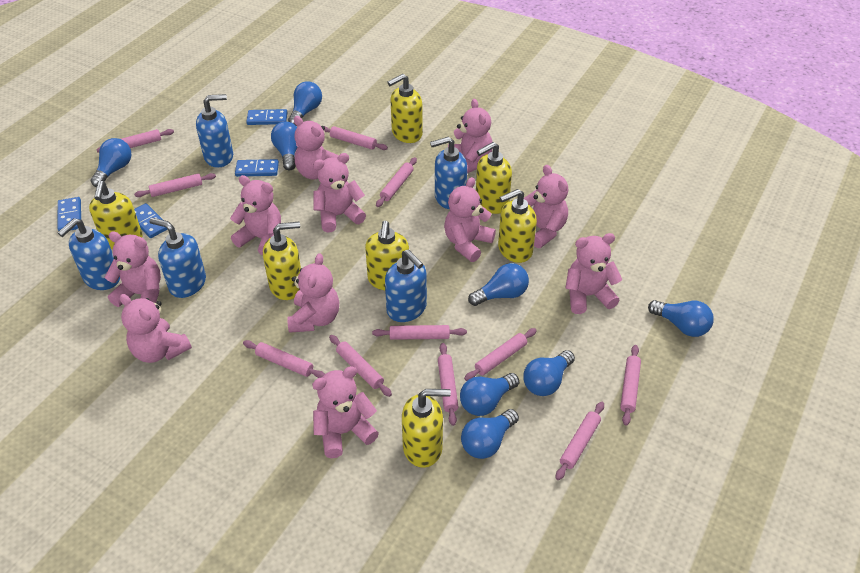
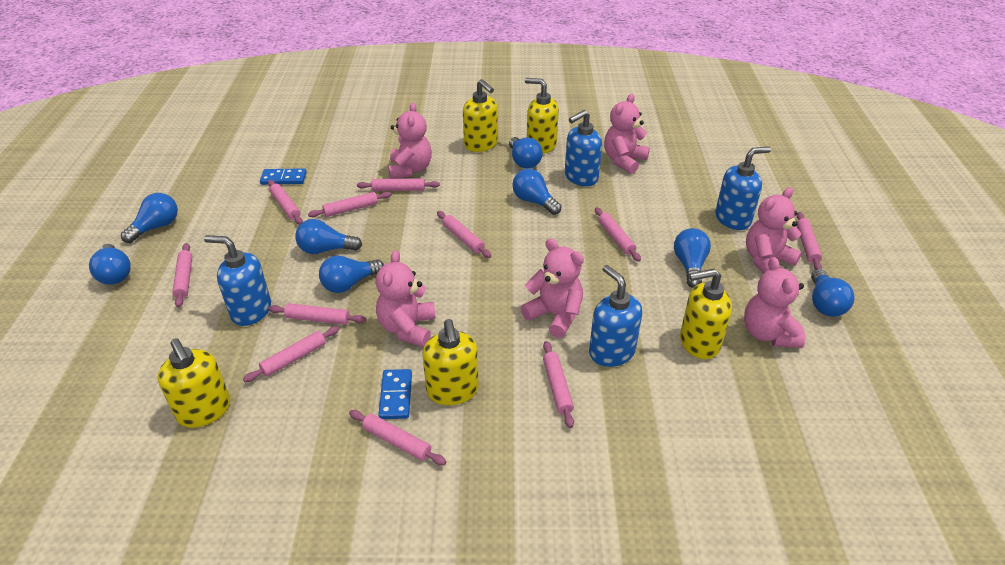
blue domino: [58,197,81,231] [134,203,168,238] [235,159,279,177] [246,109,287,125] = 4 -> [260,168,307,185] [378,369,412,419] = 2
blue soap dispenser: [58,218,120,290] [150,218,206,298] [196,94,233,168] [385,249,427,322] [430,137,467,209] = 5 -> [204,235,271,326] [565,110,602,186] [589,265,642,367] [715,146,771,230] = 4
pink teddy bear: [105,231,161,307] [120,294,192,363] [230,175,281,255] [287,253,339,333] [294,116,339,180] [312,366,379,458] [313,153,366,233] [444,177,496,262] [448,99,492,173] [524,165,568,248] [565,233,622,314] = 11 -> [376,250,436,347] [388,102,432,179] [521,239,584,338] [604,94,650,174] [744,257,805,348] [746,187,802,273] = 6
yellow soap dispenser: [89,181,143,249] [263,222,301,300] [365,221,409,290] [388,74,423,143] [402,389,451,468] [476,142,512,214] [498,189,537,263] = 7 -> [158,338,230,428] [423,319,479,405] [463,79,498,152] [525,78,559,154] [680,268,732,359] = 5

